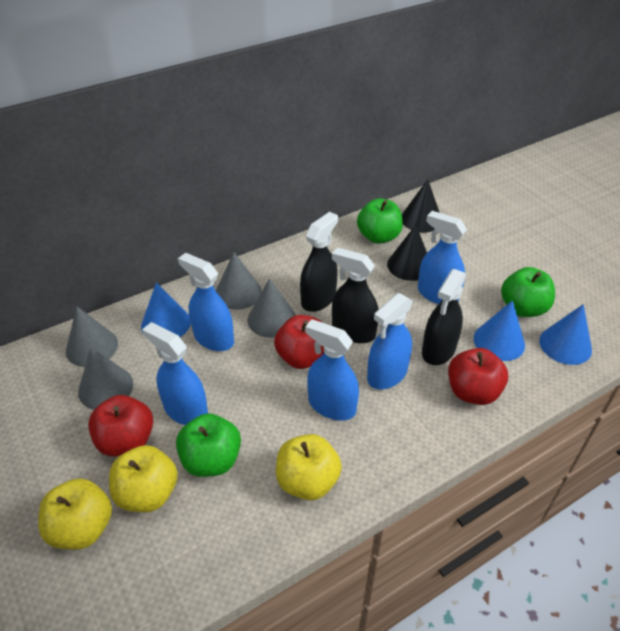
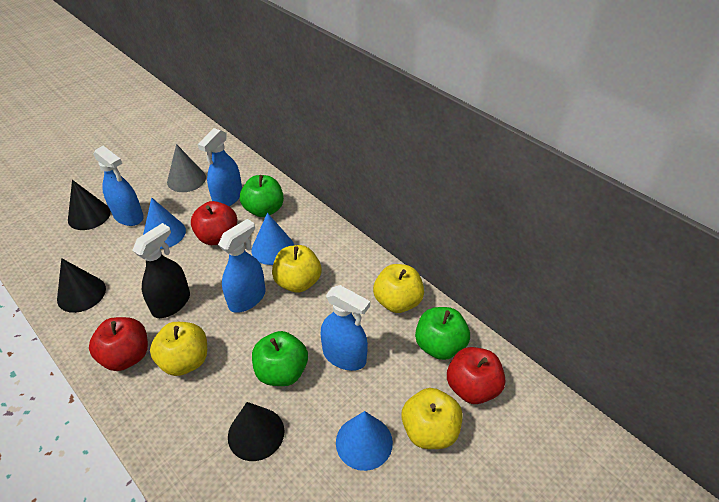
black cone: [387,225,427,281] [402,179,440,233] = 2 -> [57,258,106,313] [68,180,111,230] [228,402,285,461] = 3
black spray bottle: [300,212,338,312] [332,247,379,343] [422,269,466,365] = 3 -> [132,223,190,318] = 1
blue spray bottle: [142,322,208,425] [178,253,234,351] [305,319,359,421] [367,293,413,389] [418,211,467,304] = 5 -> [93,146,144,226] [198,128,242,206] [218,219,265,313] [321,285,370,371] = 4
grey cone: [66,306,118,367] [78,347,133,409] [216,252,262,310] [247,278,295,338] = 4 -> [167,144,206,192] = 1
yellow apple: [38,478,112,550] [109,445,178,512] [276,434,342,500] = 3 -> [150,322,207,376] [272,245,321,293] [373,264,424,313] [401,388,462,449] = 4

